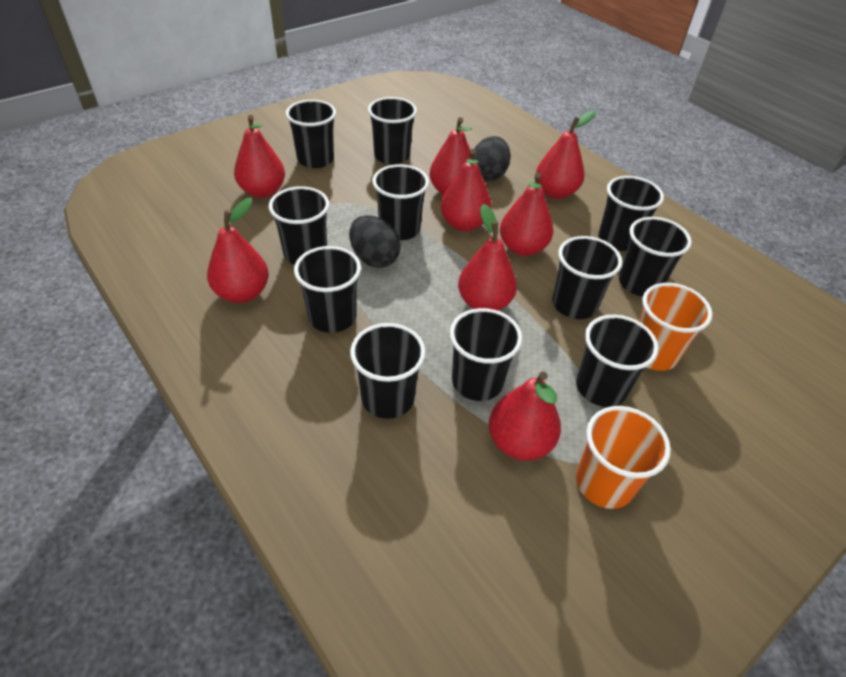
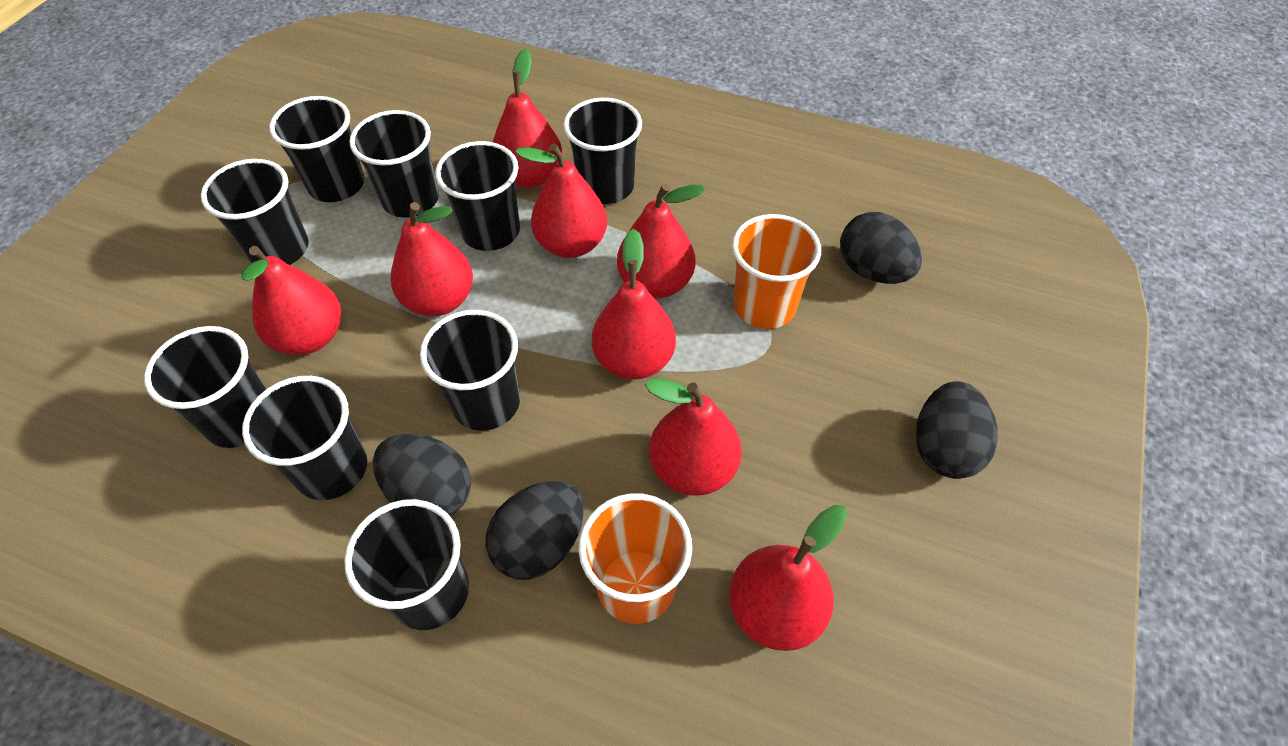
black cup: [269,186,329,265] [286,100,336,168] [294,246,361,333] [350,323,426,419] [368,97,417,165] [372,164,429,240] [450,308,522,401] [552,236,622,319] [576,315,659,407] [598,176,664,251] [619,217,692,296] = 11 -> [144,326,266,448] [201,159,309,265] [242,376,367,500] [269,96,365,202] [344,499,469,630] [349,110,439,218] [420,310,520,431] [435,141,520,251] [563,98,642,204] = 9
black egg: [349,215,401,268] [474,136,511,181] = 2 -> [373,434,471,516] [486,481,584,580] [840,212,922,284] [916,381,998,479] = 4

